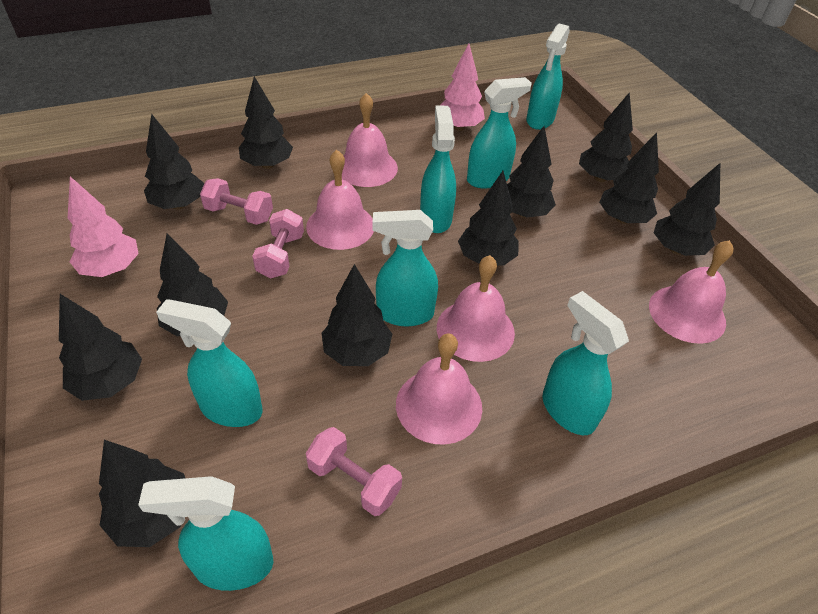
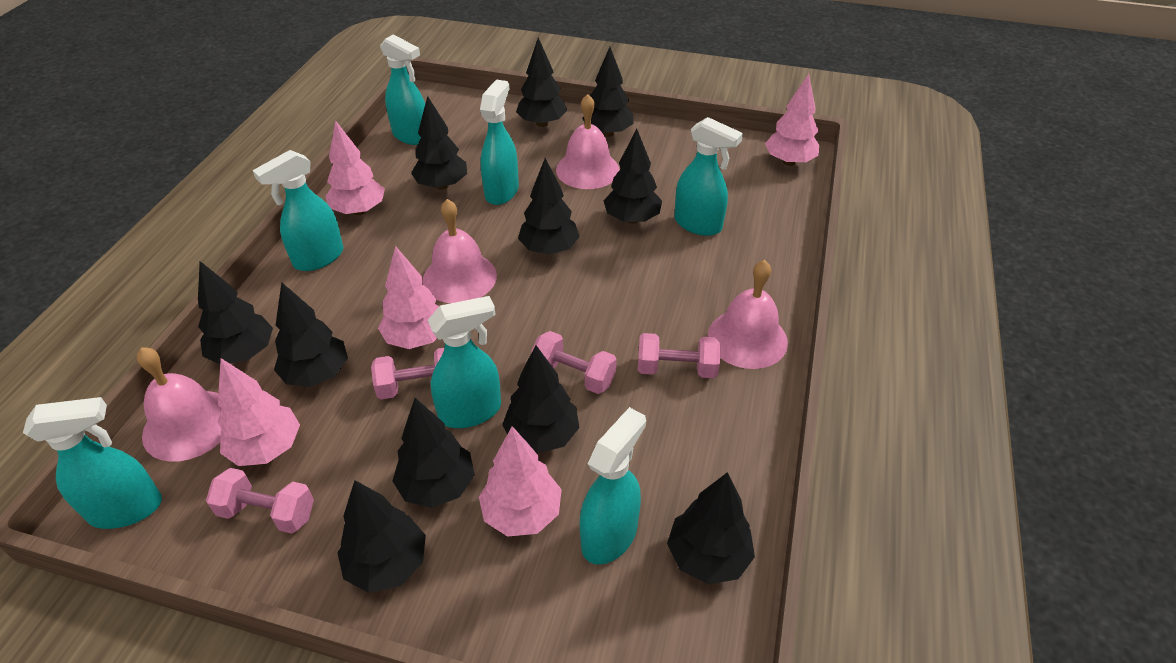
pink bell: [306,150,374,250] [342,93,398,187] [396,334,482,445] [437,255,515,362] [649,240,733,344] = 5 -> [137,347,222,462] [423,199,497,303] [556,94,620,189] [708,260,788,369] = 4
pink dumbbell: [200,178,273,225] [252,209,304,279] [306,427,402,516] = 3 -> [206,468,314,534] [371,348,444,400] [531,331,617,394] [638,333,720,378] = 4
pink tree: [67,176,139,277] [440,43,485,131] = 2 -> [217,358,300,466] [326,120,385,215] [378,246,439,349] [479,426,562,537] [765,74,819,166] = 5

